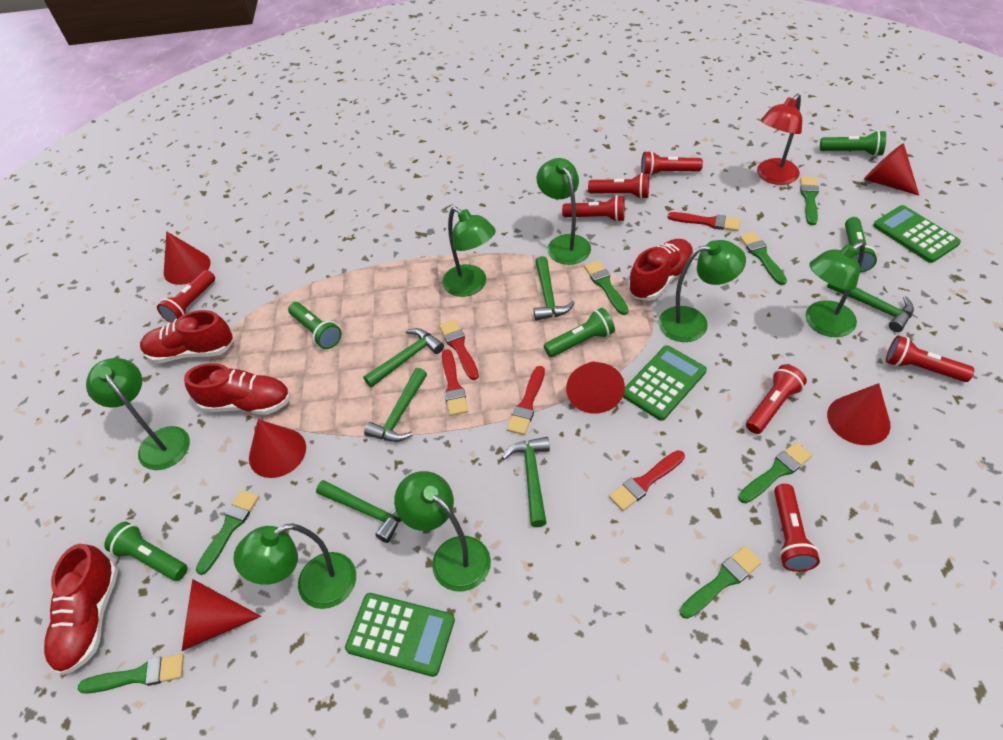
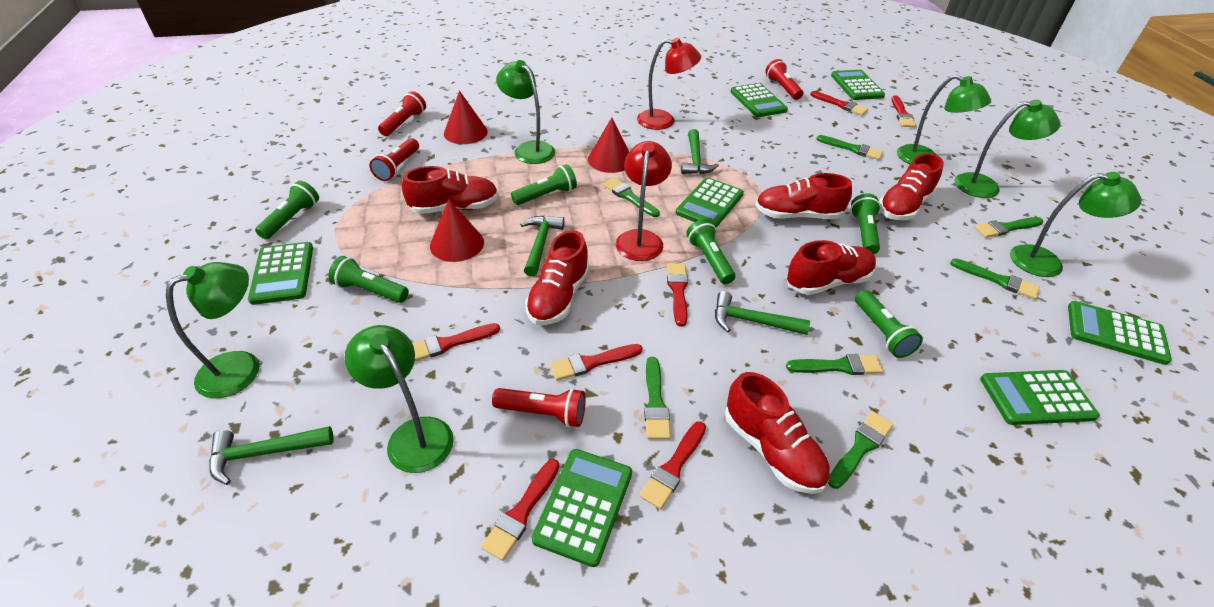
green calculator: [345,593,455,677] [623,345,707,421] [873,205,961,263] = 3 -> [248,242,313,305] [532,449,632,567] [676,177,744,228] [731,83,788,117] [831,70,885,100] [980,370,1100,425] [1068,301,1172,365] = 7
green flashlight: [104,522,188,581] [288,302,341,349] [544,308,615,357] [820,130,886,156] [845,217,877,272] = 5 -> [255,181,319,239] [328,256,409,303] [511,164,577,205] [686,219,735,284] [850,194,881,254] [855,290,923,358] = 6
green hammer: [316,480,401,543] [363,328,444,388] [364,368,427,442] [502,437,550,527] [534,256,575,321] [827,283,914,332] = 6 -> [209,426,334,485] [520,216,565,277] [681,129,719,174] [715,291,810,335] = 4
green lamp: [86,358,190,470] [233,523,356,609] [394,471,491,592] [442,206,496,297] [537,158,591,265] [659,240,746,342] [806,242,865,337] = 7 -> [166,262,259,398] [345,325,454,473] [496,60,555,164] [897,75,991,164] [955,100,1060,198] [1010,172,1142,277] = 6
red brush: [439,319,479,380] [442,349,468,416] [507,366,545,435] [609,450,685,511] [668,212,741,231] = 5 -> [412,323,500,362] [481,459,560,561] [550,344,642,381] [639,421,706,509] [667,263,688,327] [810,91,868,116] [892,95,916,127] = 7
red cone: [164,231,211,285] [182,579,261,651] [249,419,306,478] [566,361,625,414] [827,383,891,445] [864,143,919,195] = 6 -> [430,199,484,262] [444,91,488,144] [588,117,629,173] = 3
red flashlight: [157,270,215,323] [562,195,625,222] [588,173,649,199] [641,151,703,177] [746,364,807,434] [774,484,820,572] [886,335,974,382] = 7 -> [369,138,419,181] [378,91,426,136] [492,388,586,427] [765,59,803,100] = 4
red lamp: [757,94,802,185] = 1 -> [616,141,672,261] [637,38,701,130] = 2
red shoe: [44,544,118,675] [140,310,233,363] [184,363,290,415] [628,239,694,301] = 4 -> [402,166,498,214] [525,230,590,325] [725,372,830,494] [755,173,852,219] [786,240,876,295] [879,153,944,220] = 6

